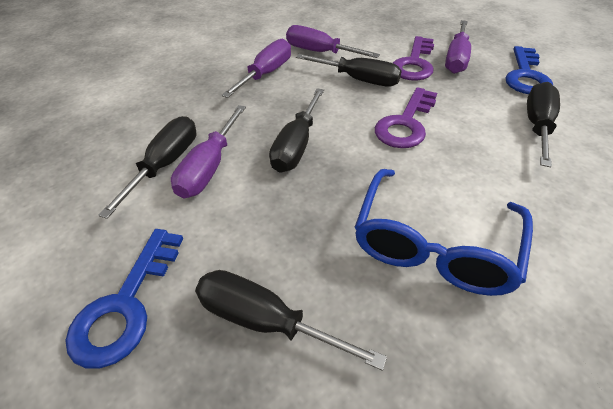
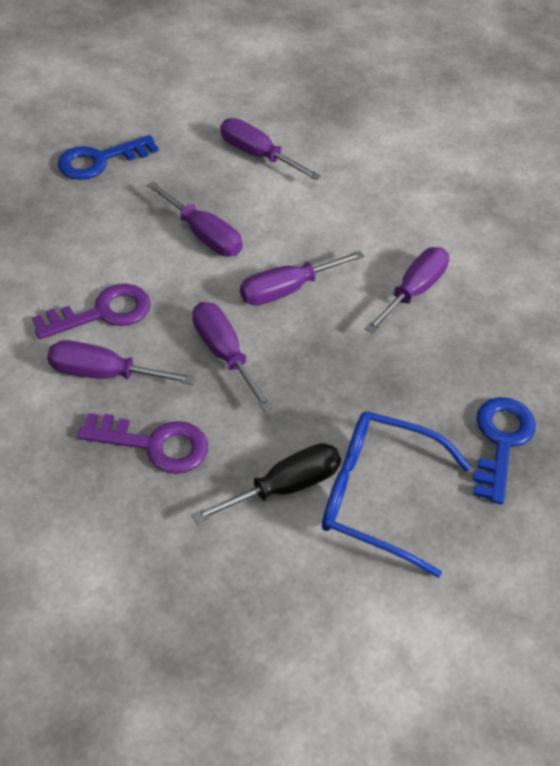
black screwdriver: [98,116,196,219] [195,270,387,371] [269,88,324,173] [296,54,402,87] [527,82,560,168] = 5 -> [192,443,341,524] = 1
purple screwdriver: [171,105,246,199] [221,39,291,98] [286,25,380,58] [445,20,471,74] = 4 -> [47,340,196,385] [147,182,242,257] [192,302,273,412] [220,118,321,180] [240,251,364,306] [365,247,449,334] = 6

